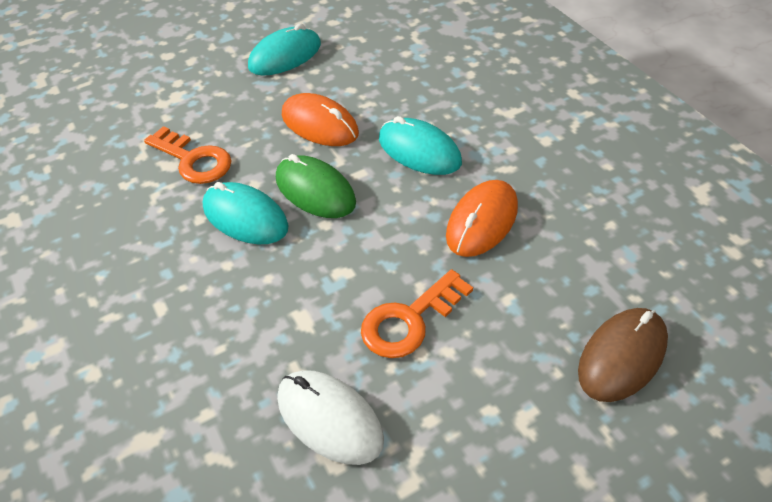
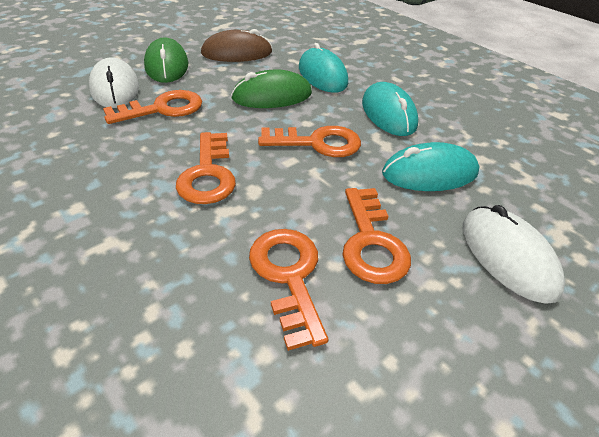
green mouse: [276,154,356,218] = 1 -> [144,37,188,83] [231,70,312,108] = 2
orange key: [144,126,231,184] [361,269,473,358] = 2 -> [103,90,202,124] [176,132,236,204] [249,229,329,351] [258,126,361,157] [343,188,411,284] = 5
orange mouse: [282,93,359,146] [446,180,518,257] = 2 -> none = 0
white mouse: [277,370,384,465] = 1 -> [89,58,139,108] [463,205,565,304] = 2

